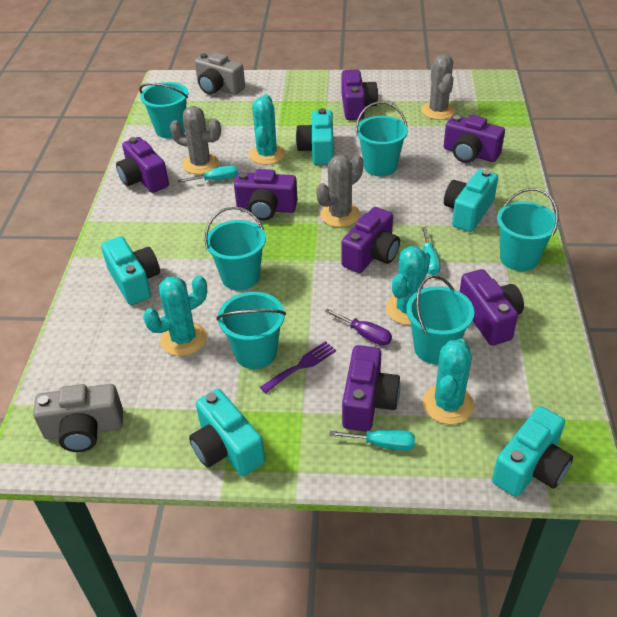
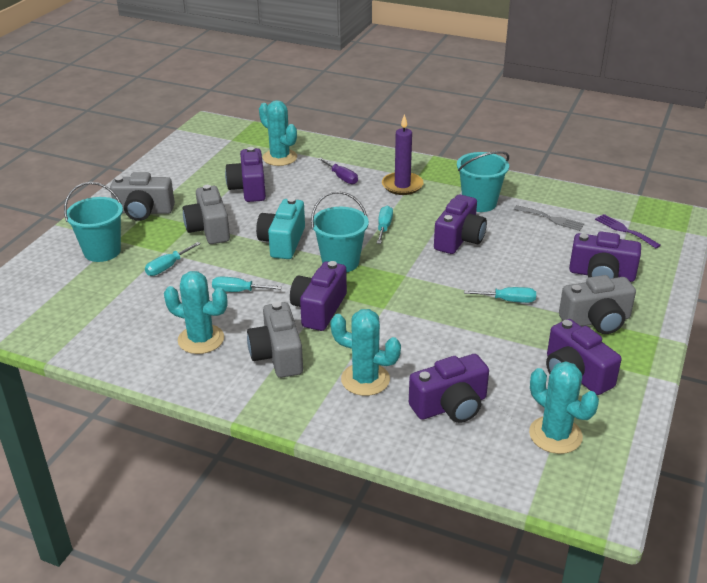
grey cactus: [170,106,221,174] [316,155,364,227] [421,54,456,120] = 3 -> none = 0
grey camera: [33,384,123,452] [195,53,245,95] = 2 -> [110,172,175,221] [183,185,230,244] [247,302,303,378] [559,275,636,334] = 4
grey fork: none = 0 -> [514,205,584,231] = 1
purple camera: [116,137,169,193] [234,169,298,221] [341,69,378,120] [341,207,400,273] [342,345,400,432] [444,115,505,163] [459,269,524,346] = 7 -> [225,147,266,202] [290,261,347,331] [409,354,489,423] [434,194,487,254] [546,319,622,395] [569,231,641,282] = 6
purple candle: none = 0 -> [382,114,424,195] = 1
turquoise bucket: [139,82,188,139] [205,207,266,291] [217,292,286,369] [356,101,408,177] [406,275,474,364] [497,188,559,271] = 6 -> [64,182,123,262] [311,191,369,272] [457,151,509,212] = 3
turquoise camera: [101,236,160,305] [189,389,265,476] [296,108,334,165] [444,169,498,232] [492,406,573,497] = 5 -> [256,197,305,259] = 1
turquoise screwdriver: [177,165,238,183] [329,429,415,451] [422,227,440,275] = 3 -> [145,242,201,276] [212,277,282,292] [377,206,393,244] [464,287,536,303] = 4

